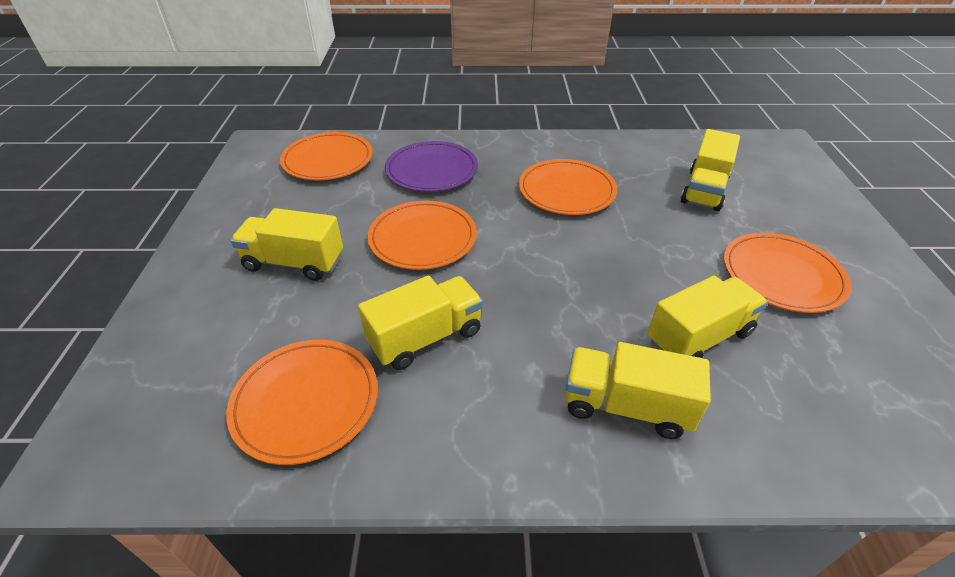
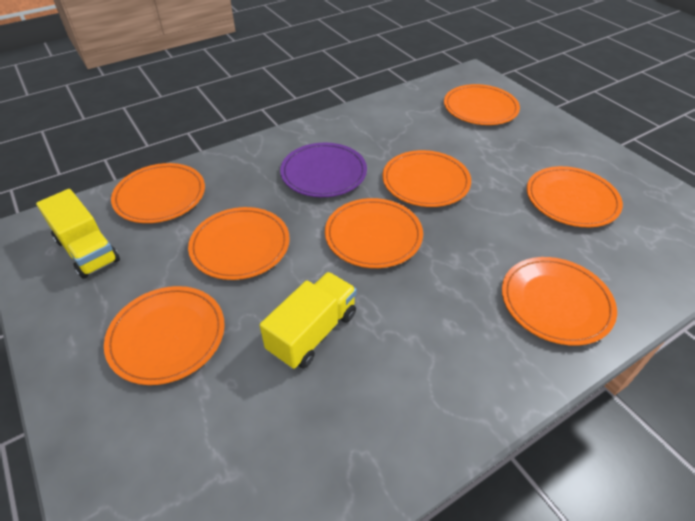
orange plate: [226,340,378,465] [280,132,373,180] [367,201,477,270] [519,159,617,215] [724,232,851,313] = 5 -> [104,286,225,385] [111,163,205,223] [188,207,290,280] [325,198,423,268] [382,150,471,207] [444,84,520,125] [502,257,617,346] [527,166,623,227] = 8
yellow truck: [231,208,343,281] [358,276,483,370] [565,342,711,439] [647,275,768,358] [681,129,740,211] = 5 -> [36,189,120,279] [260,272,357,369] = 2

